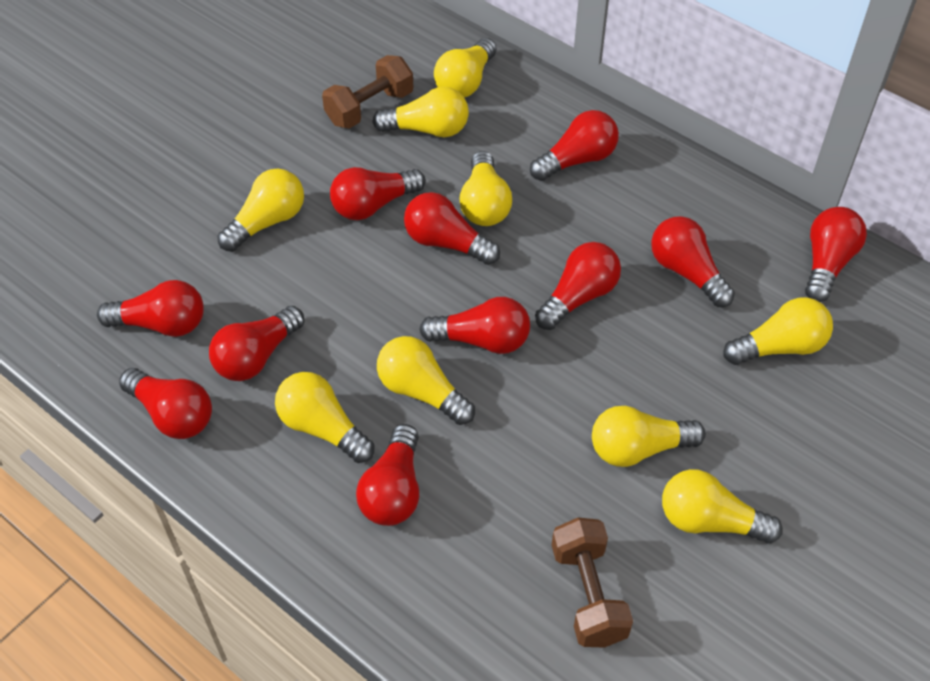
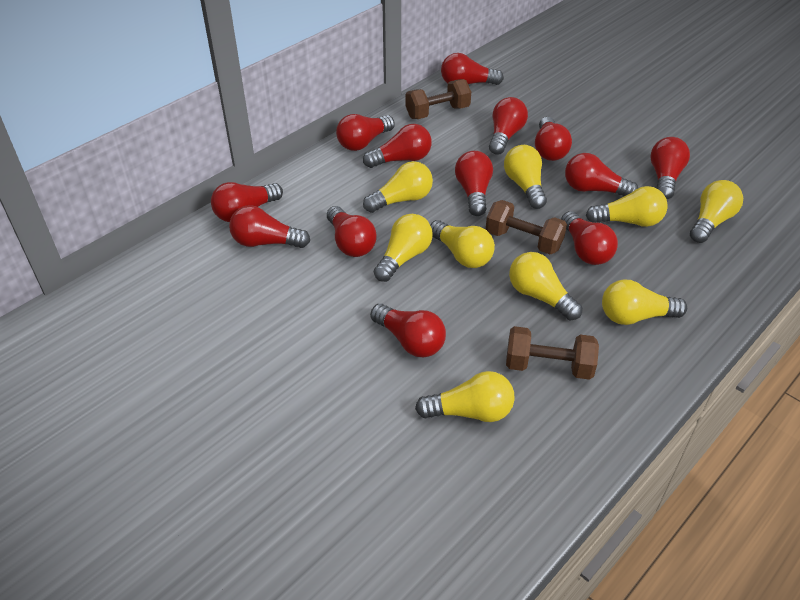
brown dumbbell: [322,55,413,129] [552,518,633,648] = 2 -> [405,79,471,119] [486,200,567,254] [506,326,599,380] = 3
red light bulb: [97,280,204,337] [119,368,212,439] [209,306,304,381] [330,167,426,220] [356,424,419,526] [404,192,500,265] [419,297,530,354] [530,110,619,181] [535,242,621,330] [651,216,735,307] [805,207,867,302] = 11 -> [211,182,283,222] [229,205,310,248] [327,206,377,257] [336,114,395,151] [363,124,432,168] [370,304,446,357] [441,53,504,85] [455,151,493,216] [489,97,528,155] [535,117,572,161] [561,211,618,265] [565,153,638,197] [650,137,690,199] = 13

